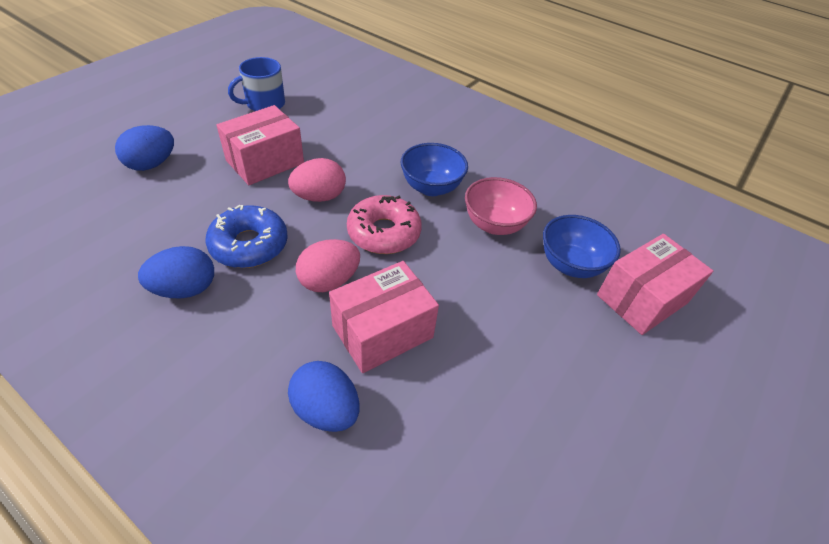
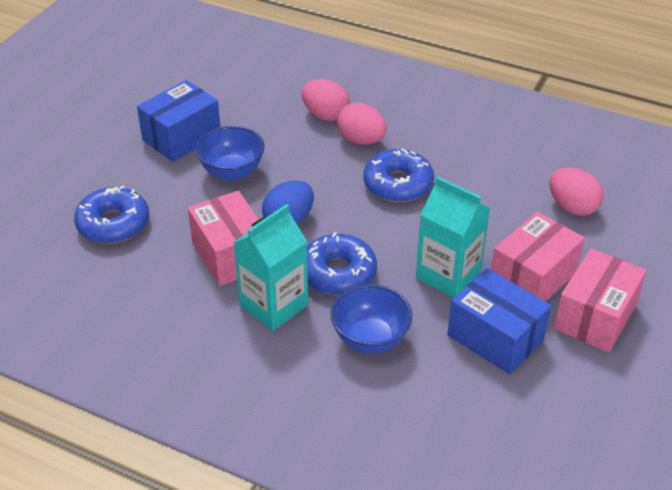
blue box: none = 0 -> [137,80,220,162] [447,268,551,374] = 2
blue donut: [205,205,288,268] = 1 -> [74,185,149,244] [307,232,377,295] [363,149,434,202] = 3
blue egg: [115,125,174,171] [138,246,214,298] [288,361,360,432] = 3 -> [262,180,314,225] = 1
blue mug: [228,57,285,111] = 1 -> none = 0
pink bowl: [465,177,537,235] = 1 -> none = 0
pink donut: [347,195,422,254] = 1 -> none = 0
pink egg: [288,158,346,202] [296,239,360,292] = 2 -> [302,79,350,121] [337,103,387,145] [549,167,604,216] = 3
turquoise carton: none = 0 -> [233,204,308,331] [416,176,490,298] = 2

